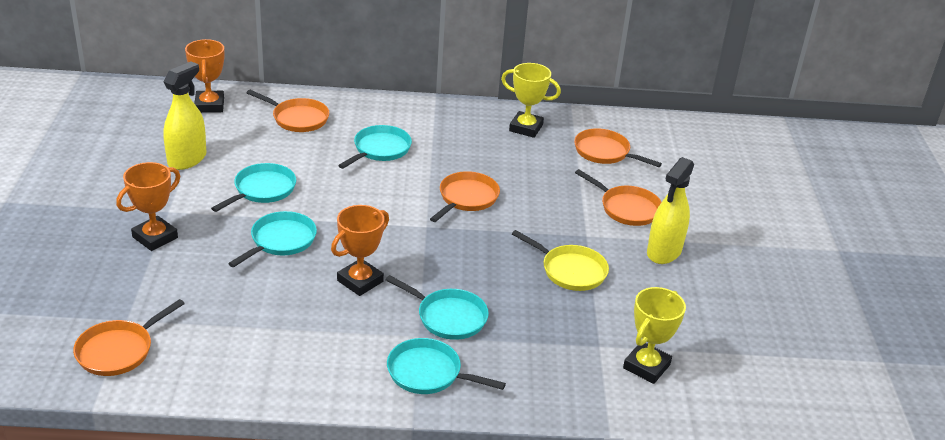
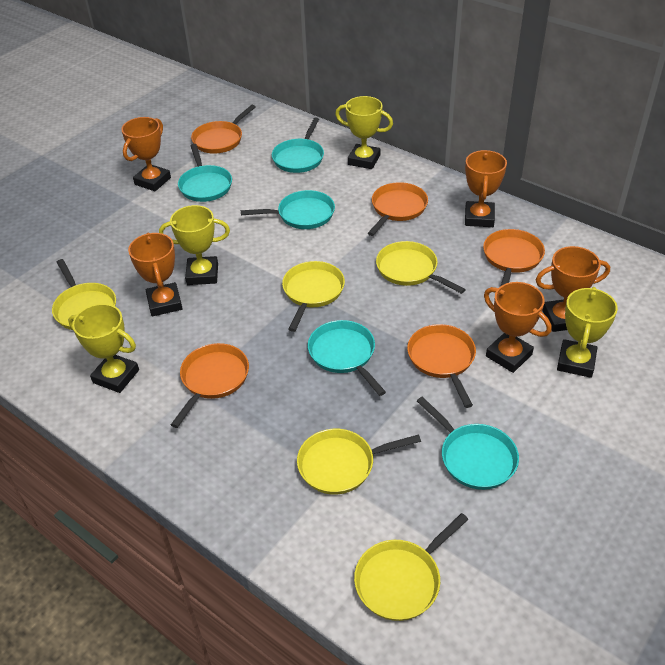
orange trophy: [116,162,180,251] [185,39,225,113] [331,205,389,296] = 3 -> [121,117,171,191] [128,233,183,316] [465,150,507,227] [484,282,552,373] [536,246,610,332] = 5
yellow pan: [512,230,609,291] = 1 -> [52,259,116,330] [282,261,345,332] [297,429,421,495] [354,513,468,621] [376,241,466,294] = 5
yellow spray bottle: [163,61,207,170] [647,157,694,264] = 2 -> none = 0
yellow trophy: [501,63,561,138] [623,287,686,384] = 2 -> [68,304,139,393] [159,205,230,285] [335,96,393,169] [557,287,618,378] = 4

